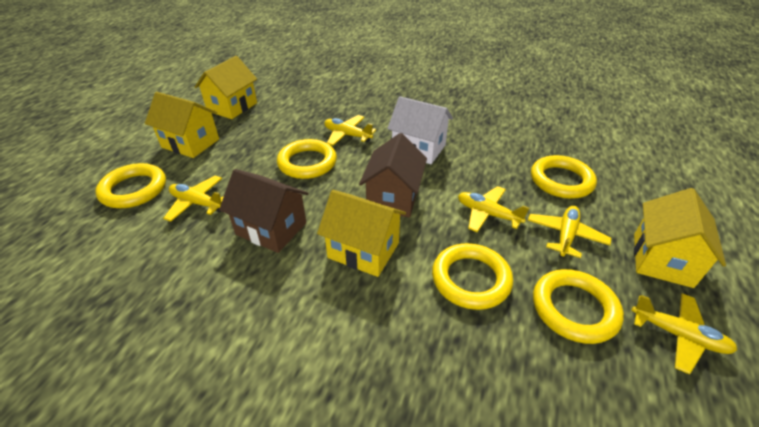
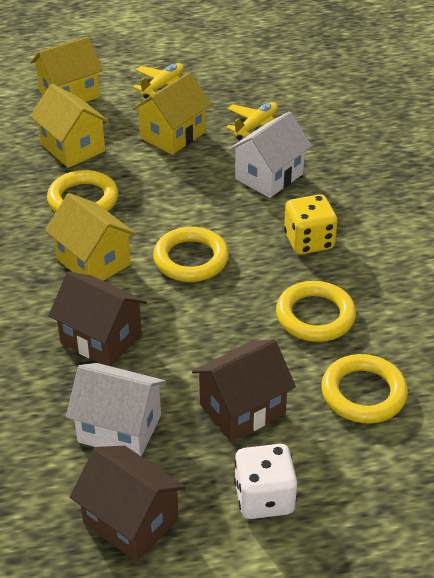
brown house: [219,169,309,253] [359,133,427,218] = 2 -> [48,271,147,366] [70,446,186,562] [192,339,296,442] = 3
white dice: none = 0 -> [234,444,297,519] = 1
white house: [387,96,453,164] = 1 -> [66,363,166,456] [229,112,312,198] = 2
yellow dice: none = 0 -> [284,194,338,254] = 1
yellow plane: [163,176,224,222] [324,115,376,146] [458,186,529,232] [528,206,611,258] [631,293,737,375] = 5 -> [133,63,184,99] [226,102,278,140] = 2
yellow ring: [95,163,166,208] [277,139,337,179] [432,243,513,310] [531,155,597,199] [533,269,624,344] = 5 -> [47,170,119,212] [153,227,229,282] [276,281,356,342] [321,354,408,423] = 4

